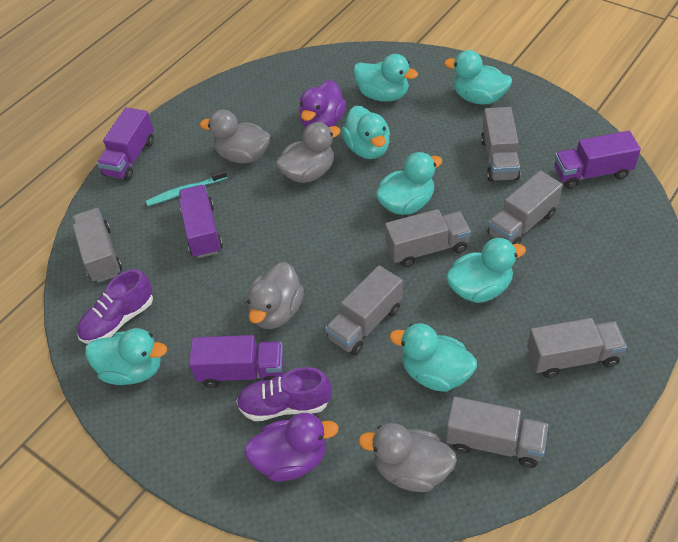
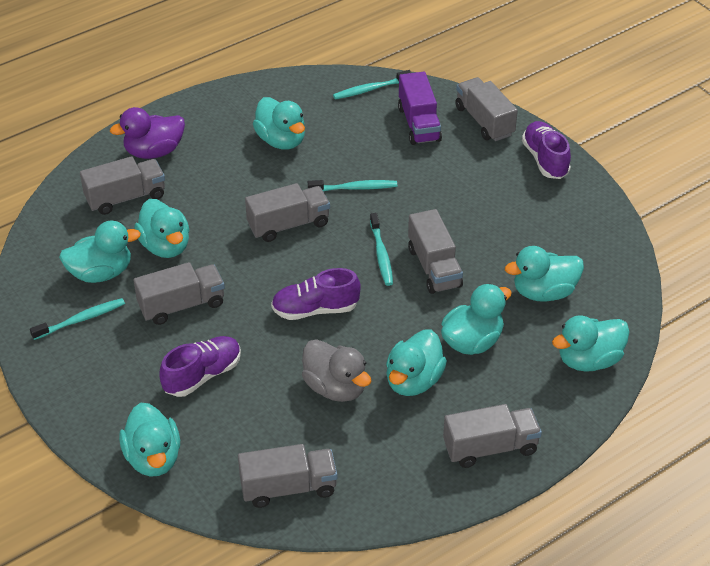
grey duck: [200,110,270,163] [247,262,304,329] [276,122,340,183] [358,423,457,492] = 4 -> [302,339,371,402] = 1
purple duck: [244,413,339,482] [299,80,346,128] = 2 -> [110,107,185,159] = 1
purple shoe: [77,269,153,344] [236,367,332,421] = 2 -> [160,336,241,397] [271,268,361,320] [522,121,571,179] = 3
purple truck: [97,107,154,181] [179,185,223,258] [189,335,283,388] [555,131,641,189] = 4 -> [398,72,442,145] = 1
turquoise duck: [86,328,167,385] [341,106,390,159] [353,54,418,102] [376,152,442,215] [390,323,477,392] [444,50,512,104] [446,238,526,303] = 7 -> [59,221,141,283] [119,403,180,477] [134,199,189,258] [253,97,305,150] [386,330,447,396] [441,284,512,355] [505,246,584,302] [552,316,630,372] = 8
turquoise toothbrush: [146,168,227,206] = 1 -> [30,298,125,340] [308,180,397,191] [333,70,412,99] [370,213,393,286] = 4

